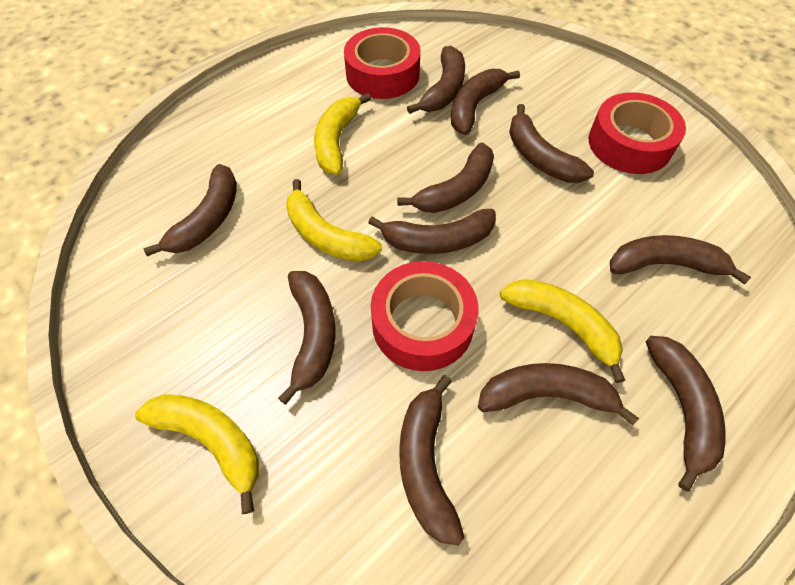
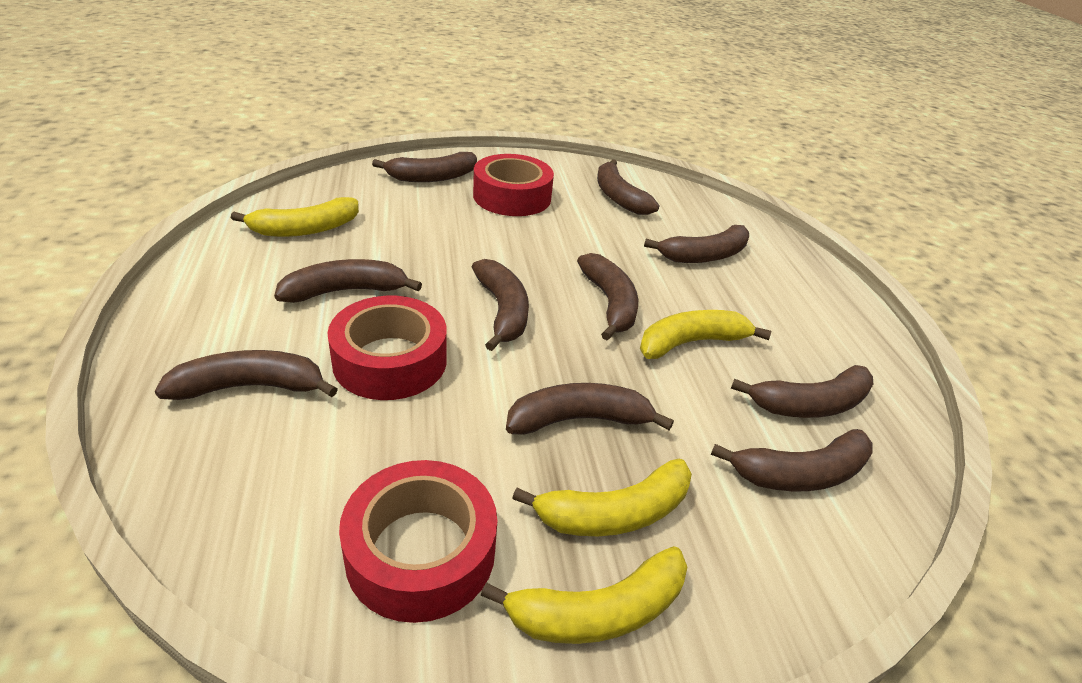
brown banana: [143,164,237,256] [278,271,335,405] [368,209,496,254] [397,142,494,213] [399,375,464,546] [407,46,465,114] [451,69,520,135] [478,363,639,426] [509,104,594,183] [610,235,751,284] [646,336,726,492] = 11 -> [155,350,338,400] [274,259,422,303] [372,152,477,182] [472,259,529,351] [506,383,674,435] [577,253,638,340] [597,159,659,215] [644,225,749,263] [711,429,872,491] [731,365,873,418] = 10

